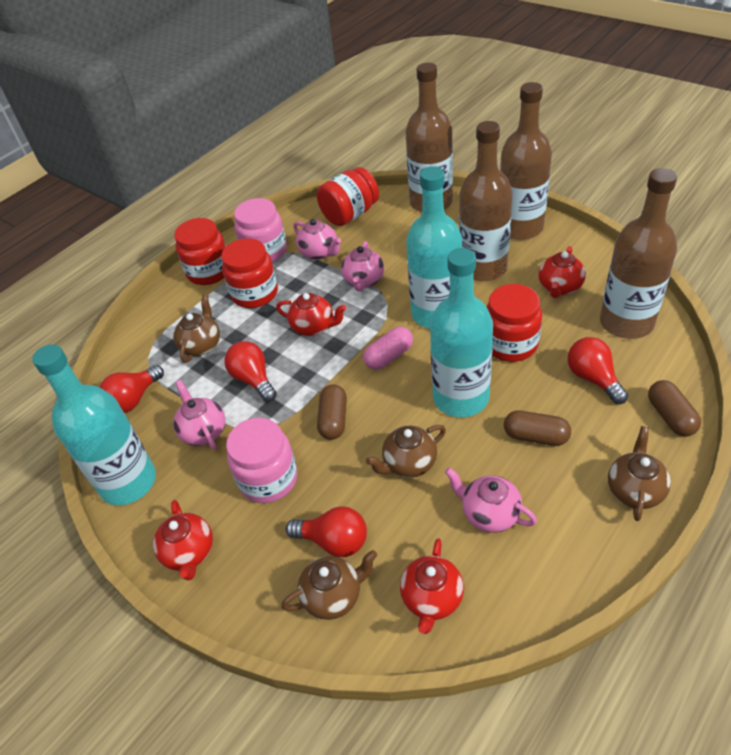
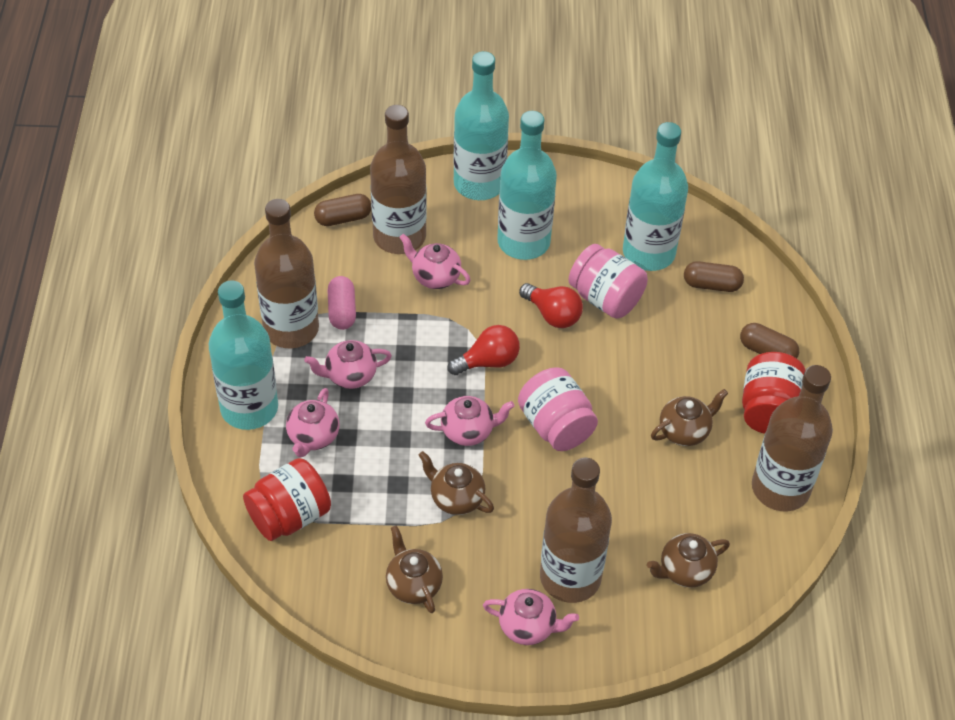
pink teapot: [173,380,225,450] [293,219,341,260] [341,241,384,292] [445,468,537,533] = 4 -> [286,388,339,458] [304,340,392,389] [399,234,470,289] [425,396,515,446] [483,589,579,645] = 5
red jar: [174,218,226,285] [221,238,278,308] [317,167,379,226] [486,284,542,362] = 4 -> [243,458,331,541] [742,352,806,434] = 2
red light bulb: [100,365,164,413] [224,341,277,402] [286,506,367,557] [568,337,628,404] = 4 -> [448,325,520,375] [519,283,583,328] = 2
red teapot: [153,500,213,581] [276,293,346,336] [400,539,464,634] [538,246,586,298] = 4 -> none = 0
turquoise bottle: [32,344,156,505] [406,166,462,329] [430,248,493,417] = 3 -> [209,281,278,430] [453,51,509,200] [497,111,557,260] [623,122,688,271] = 4

